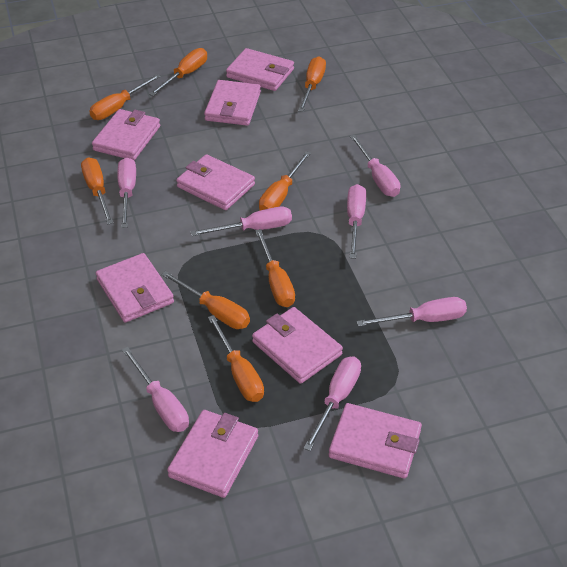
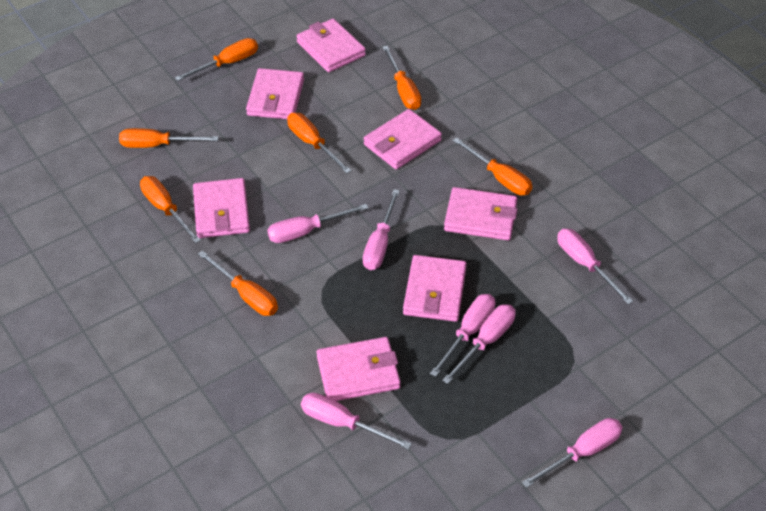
orange screwdriver: [81,157,113,224] [89,74,161,120] [149,48,207,96] [161,271,250,329] [208,315,264,402] [255,229,295,307] [259,151,311,210] [298,56,326,112] = 8 -> [119,128,218,148] [140,176,201,243] [175,38,258,81] [198,251,278,316] [287,113,351,174] [382,46,421,110] [453,138,532,195] = 7
pink wallet: [92,109,160,160] [96,253,174,323] [167,410,258,498] [176,154,255,210] [204,80,261,126] [226,48,294,91] [252,307,343,384] [329,403,422,479] = 8 -> [193,178,250,238] [246,68,304,119] [296,19,366,72] [317,337,401,401] [364,109,442,169] [403,255,467,322] [444,187,518,240] = 7

